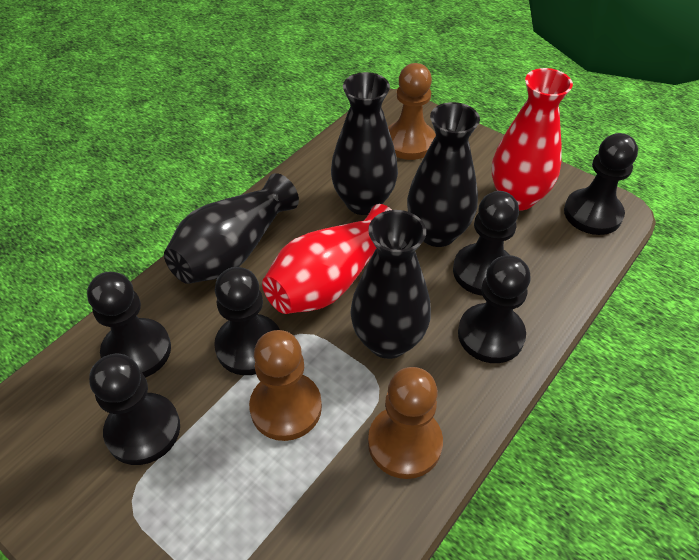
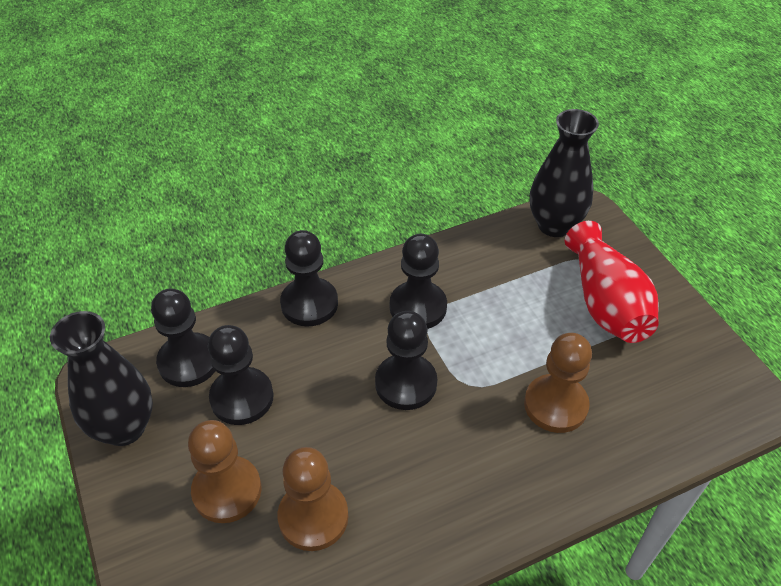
black pawn: [87,272,171,378] [89,354,180,465] [214,267,280,375] [453,191,519,296] [458,255,531,363] [564,133,638,235] = 6 -> [151,289,215,387] [208,325,274,425] [280,230,338,327] [375,311,437,410] [390,234,447,329] = 5
black vase: [164,173,299,284] [331,72,398,215] [350,210,431,359] [407,102,480,247] = 4 -> [50,311,153,446] [530,109,599,237] = 2
red vase: [262,204,392,314] [492,68,573,211] = 2 -> [565,221,659,343] = 1

